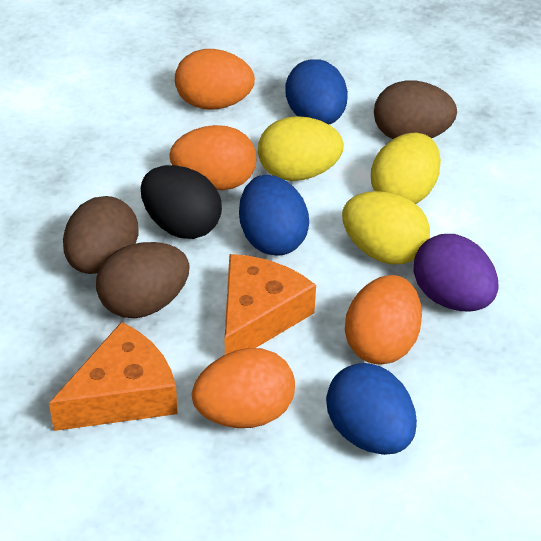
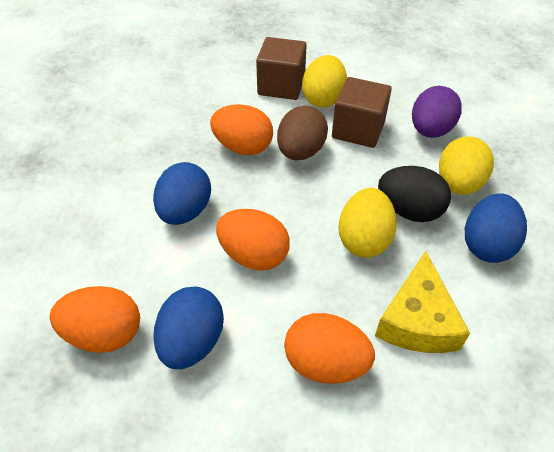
brown cube: none = 0 -> [256,37,307,100] [332,77,392,148] = 2
brown egg: [63,196,138,274] [96,242,190,318] [374,81,457,139] = 3 -> [277,106,328,160] = 1
orange cheese: [49,322,178,431] [225,254,316,355] = 2 -> none = 0
yellow cheese: none = 0 -> [375,251,470,353] = 1

